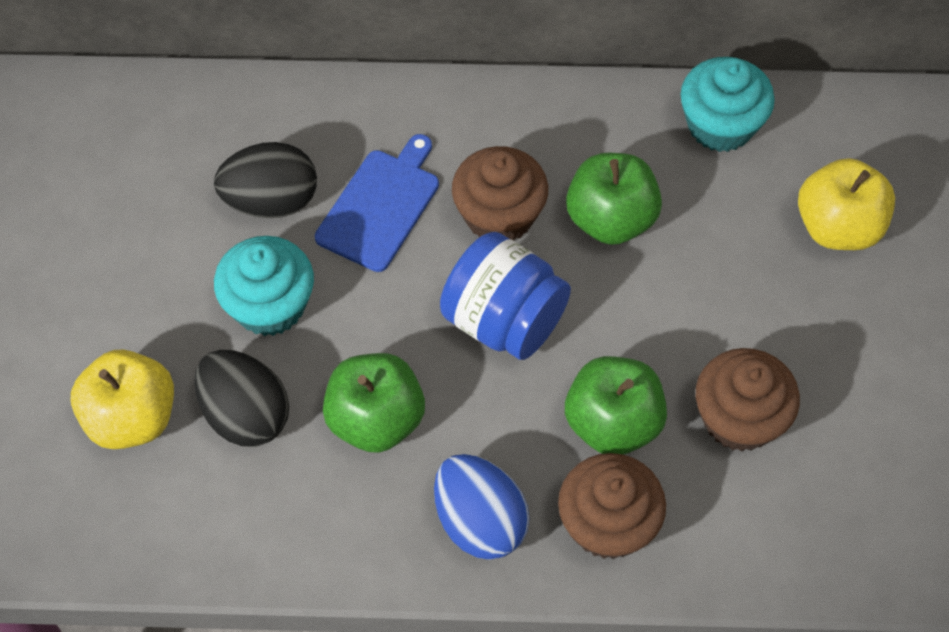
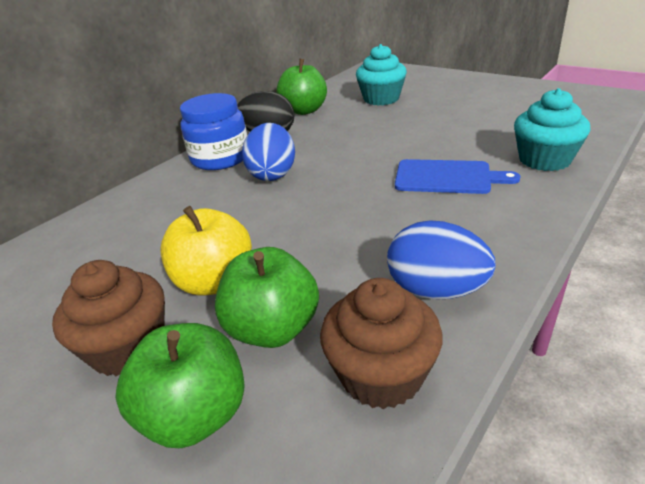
black egg: [194,350,289,447] [214,142,317,218] = 2 -> [238,91,294,132] = 1
blue egg: [434,454,529,560] = 1 -> [242,123,295,181] [387,220,496,300] = 2
brown cupcake: [452,146,548,241] [558,453,666,559] [696,348,800,451] = 3 -> [52,260,165,376] [320,278,443,409] = 2
yellow apple: [71,349,174,449] [798,158,895,250] = 2 -> [161,206,252,296] = 1

